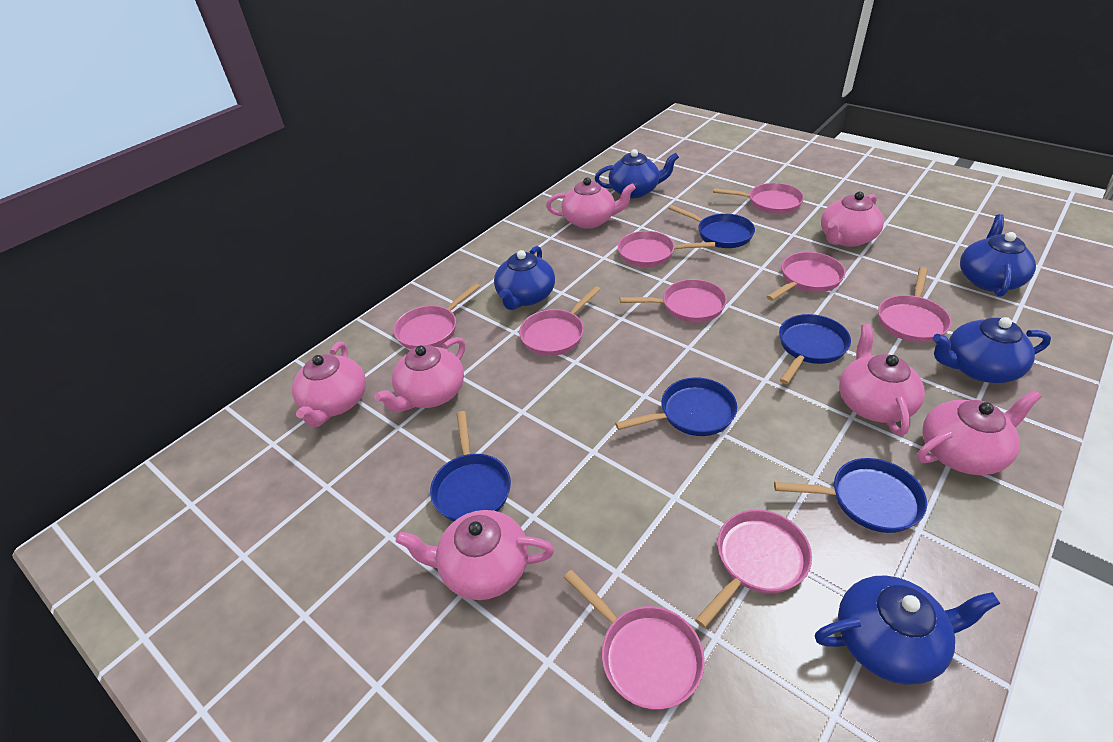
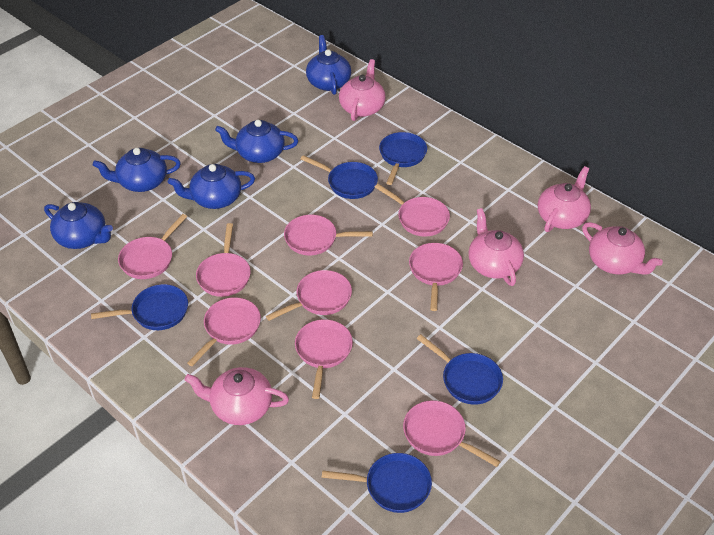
pink teapot: [292,342,366,427] [374,337,465,412] [396,510,554,600] [546,178,636,229] [821,192,884,247] [839,324,925,436] [917,390,1042,475] = 7 -> [185,367,289,425] [339,59,386,121] [468,208,524,286] [538,166,591,232] [582,222,663,275] = 5

